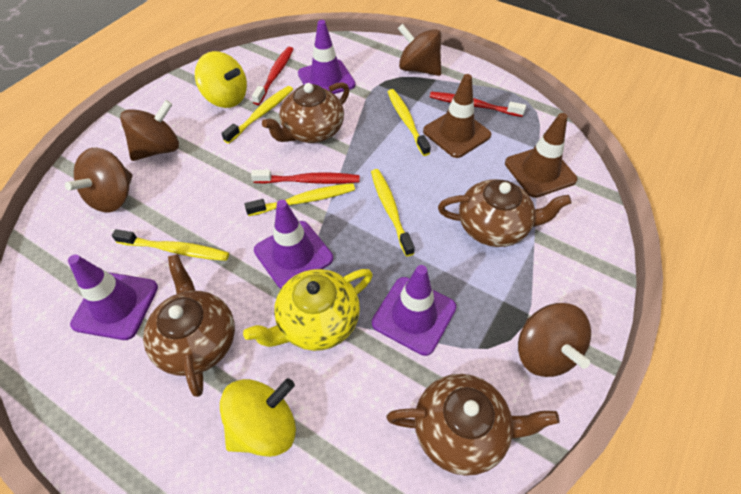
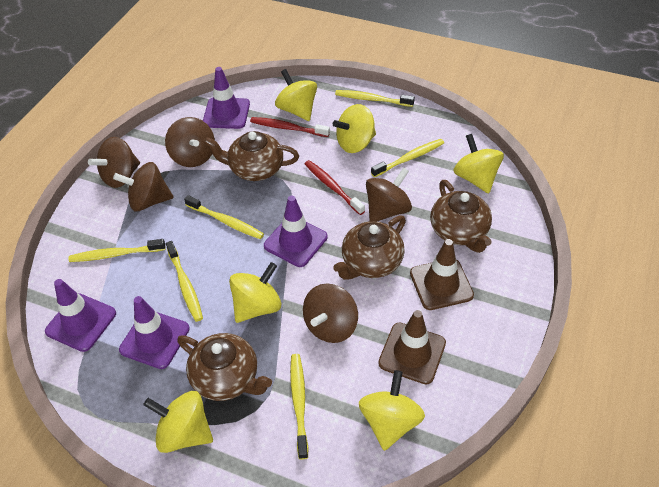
brown spinning top: [65,148,133,212] [120,100,179,161] [398,23,441,76] [518,303,591,377] = 4 -> [88,137,140,188] [113,162,174,211] [165,117,215,167] [303,284,358,343] [366,167,412,222] = 5
red toothbrush: [251,170,360,184] [252,47,293,105] [430,92,526,117] = 3 -> [250,117,330,137] [305,160,365,215] = 2
yellow spinning top: [195,51,247,108] [220,378,296,457] = 2 -> [143,391,213,453] [229,262,282,323] [275,69,317,121] [333,104,376,153] [359,370,425,451] [453,134,504,193] = 6
yellow teapot: [243,269,373,351] = 1 -> none = 0
yellow toothbrush: [112,229,229,261] [221,86,293,144] [245,183,355,216] [371,169,415,256] [388,89,431,156] = 5 -> [69,239,165,262] [166,241,203,322] [184,195,264,239] [290,354,308,459] [335,90,415,107] [371,139,444,177] = 6

